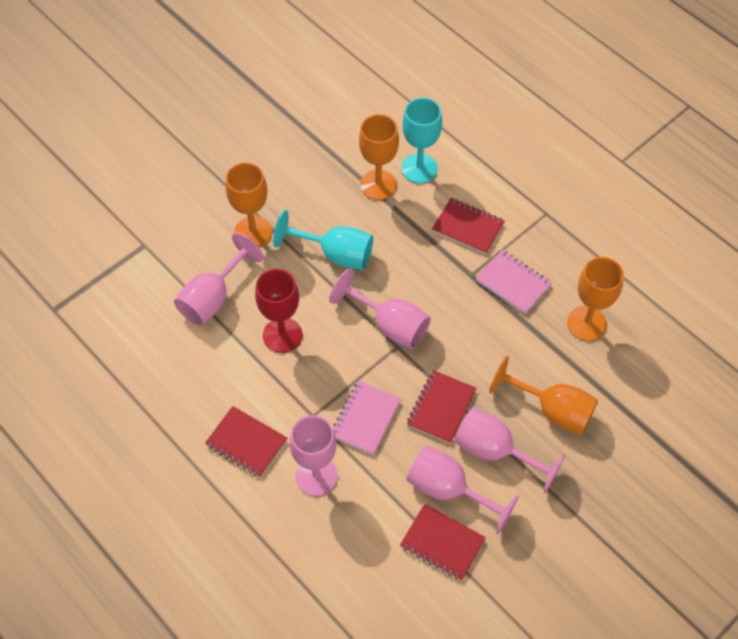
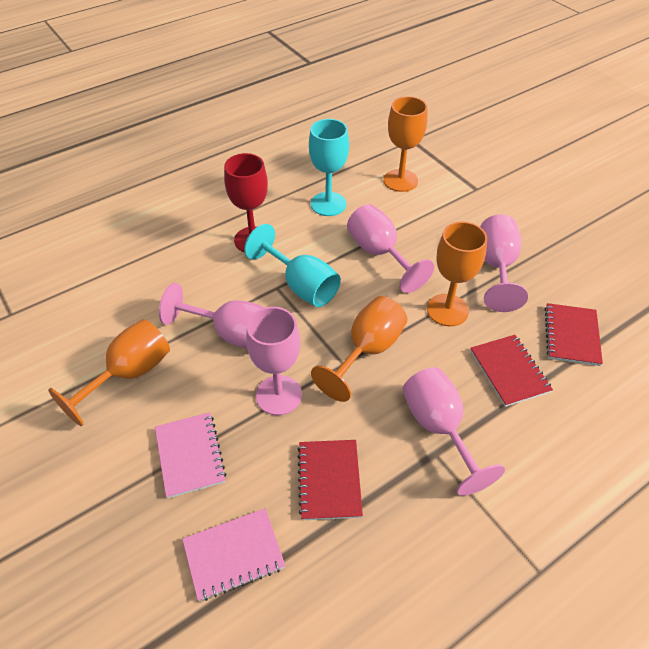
red notebook: [205,406,287,477] [400,504,486,581] [407,370,476,444] [432,198,505,254] = 4 -> [297,440,363,520] [470,335,553,407] [545,303,603,366] = 3

